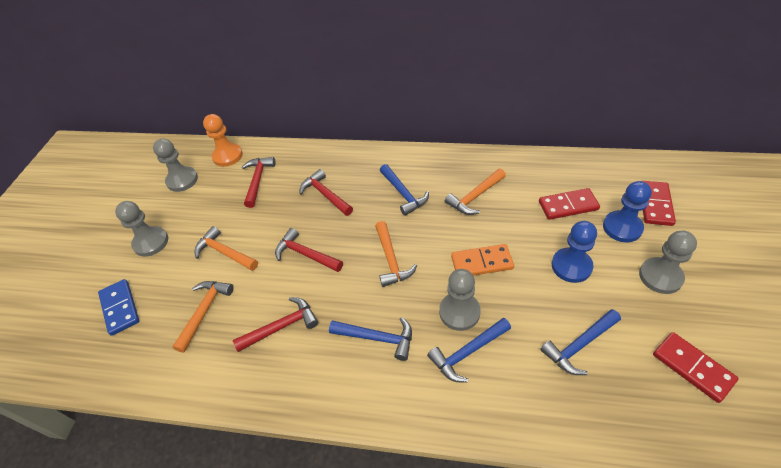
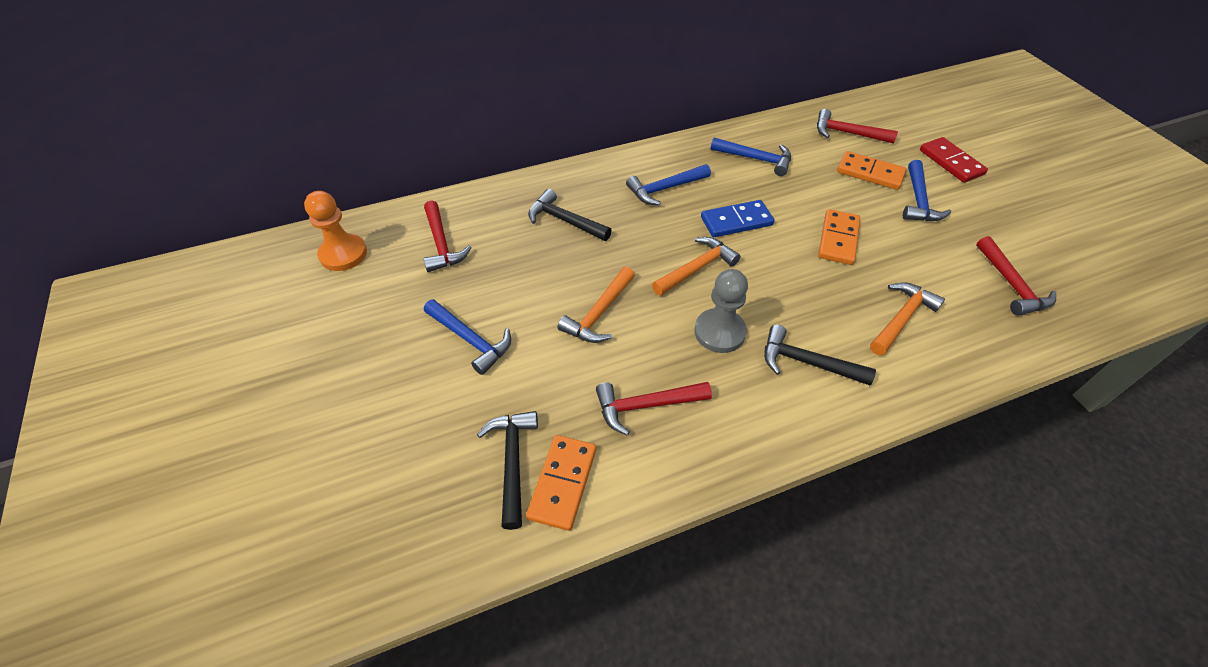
black hammer: none = 0 -> [477,411,538,530] [528,189,612,241] [764,324,876,385] = 3
blue pawn: [552,221,597,283] [603,181,652,242] = 2 -> none = 0
grey pawn: [115,201,168,257] [153,139,198,192] [439,269,481,331] [639,231,697,294] = 4 -> [694,269,748,353] = 1
orange domino: [451,244,514,276] = 1 -> [526,435,596,531] [818,209,860,265] [837,151,906,190] = 3
orange hammer: [172,281,234,353] [194,226,258,271] [375,221,417,287] [445,169,506,215] = 4 -> [557,267,635,343] [652,237,741,296] [870,282,945,356] = 3
red domino: [539,188,600,220] [643,181,676,226] [653,332,739,403] = 3 -> [920,137,988,183] = 1

